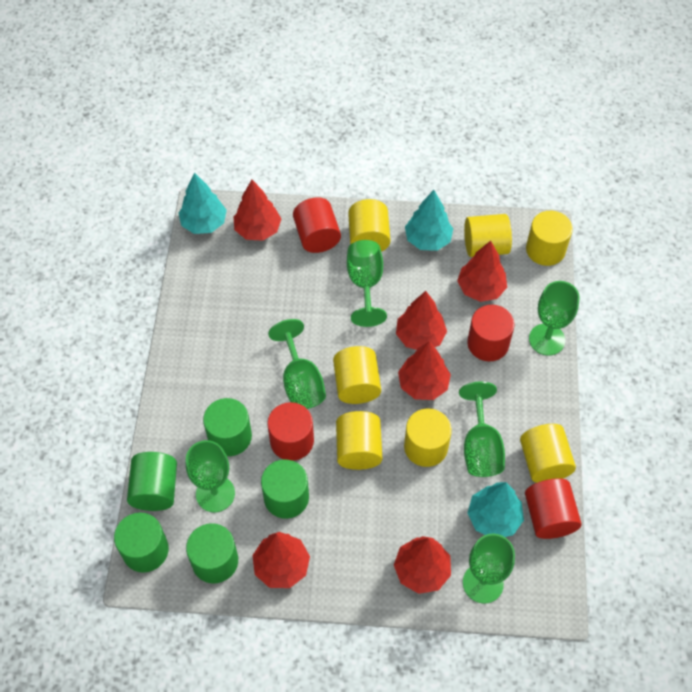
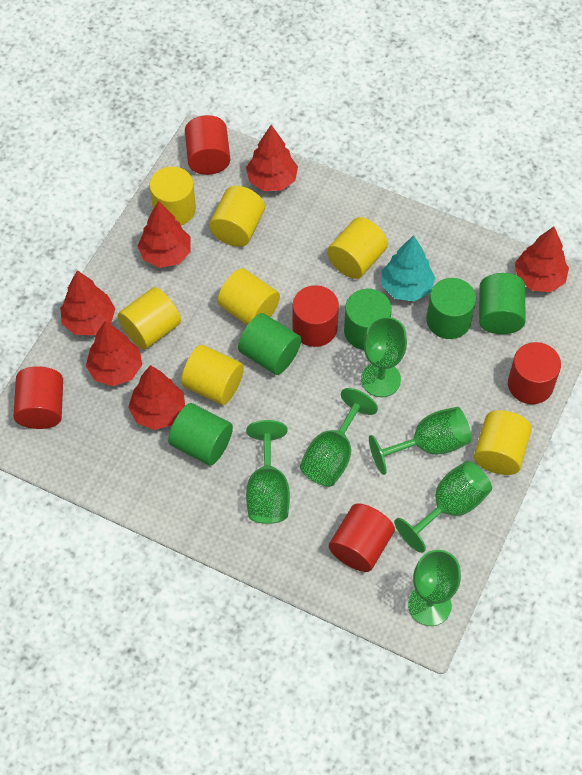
red cylinder: [267,402,314,461] [293,197,341,253] [467,305,515,361] [525,478,582,539] = 4 -> [13,366,63,429] [185,115,230,175] [292,285,339,347] [329,504,395,572] [508,342,561,404] = 5
turquoise tree: [179,172,227,234] [405,190,453,251] [468,482,524,537] = 3 -> [381,235,435,301] = 1

